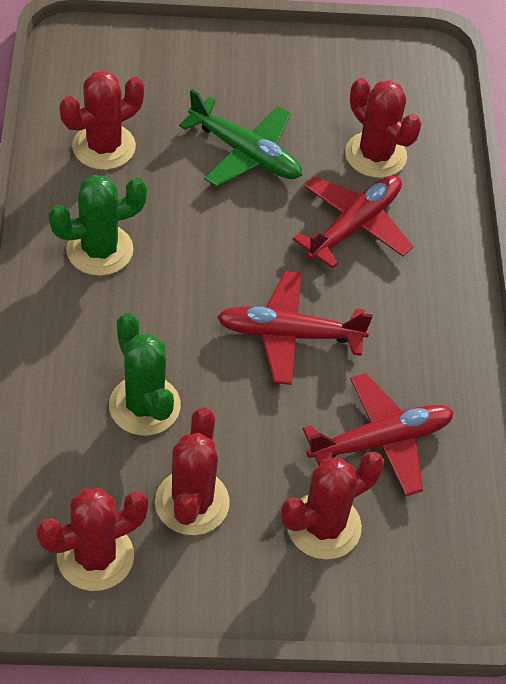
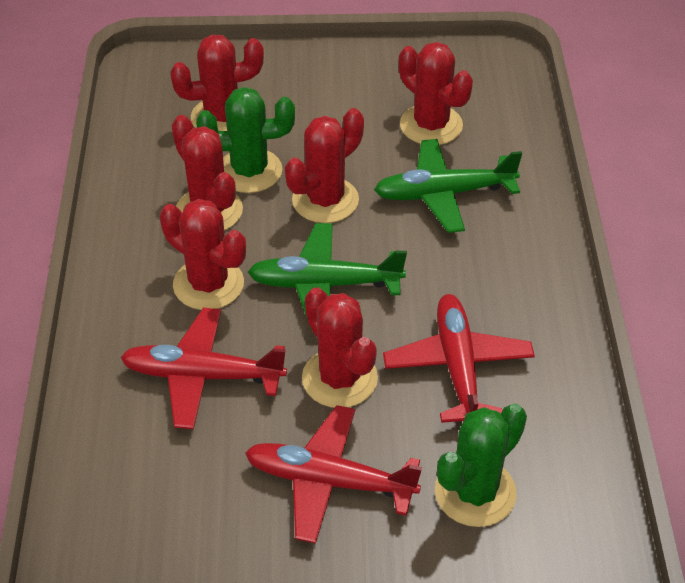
green plane: [179,89,302,187] = 1 -> [248,223,407,330] [374,139,522,233] = 2
red cactus: [36,488,148,591] [59,71,144,170] [155,407,230,535] [281,451,384,560] [345,78,422,178] = 5 -> [160,199,246,310] [170,34,264,131] [172,115,243,231] [285,108,364,223] [302,287,378,408] [399,42,473,145] = 6

